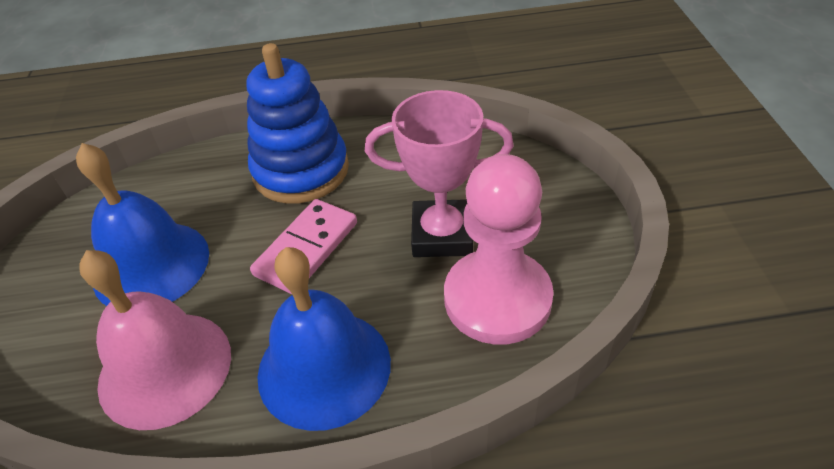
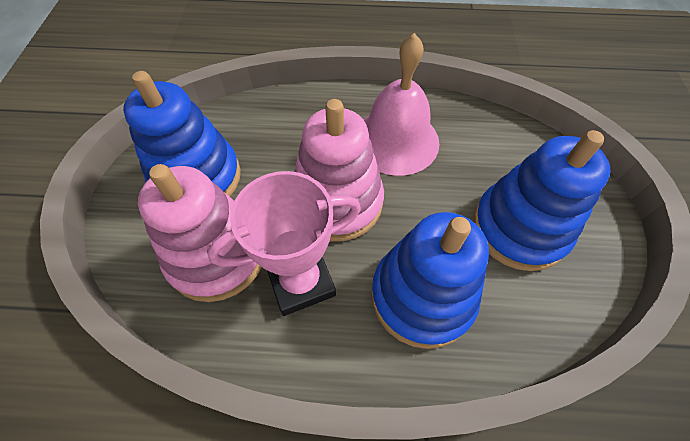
blue bell: [76,143,209,306] [257,247,391,431] = 2 -> none = 0
blue stacking toy: [246,43,349,204] = 1 -> [123,71,241,197] [371,212,489,349] [473,130,610,271] = 3
pink domino: [250,199,357,294] = 1 -> none = 0
pink pawn: [444,154,554,345] = 1 -> none = 0
pink stacking toy: none = 0 -> [138,164,261,302] [294,99,384,241] = 2

